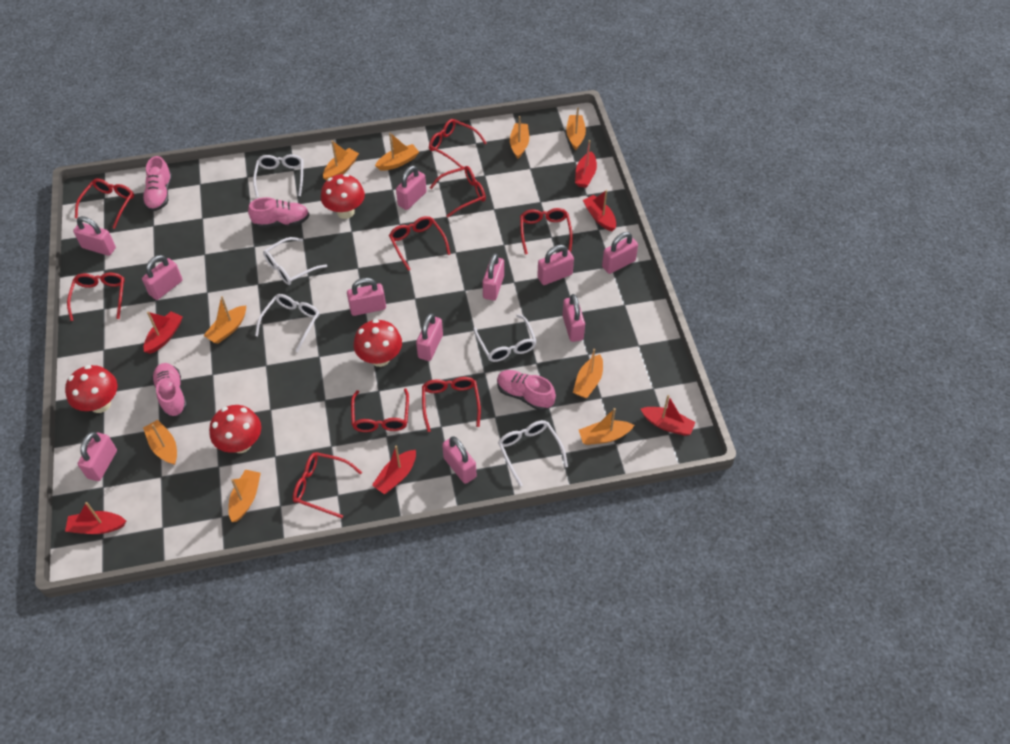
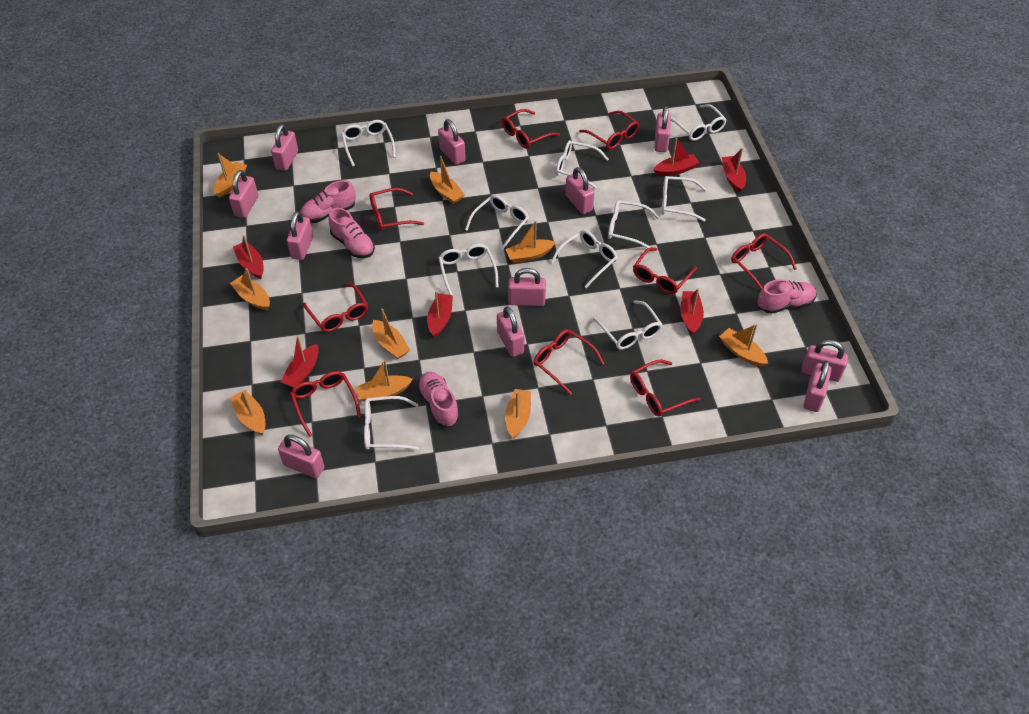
red mushroom: [65,365,118,413] [209,405,261,453] [321,174,365,219] [354,319,402,367] = 4 -> none = 0
white glasses: [253,154,303,197] [255,294,320,352] [263,237,327,285] [474,314,537,362] [498,420,568,487] = 5 -> [341,120,396,167] [364,396,419,450] [439,244,499,295] [465,195,529,250] [551,230,618,288] [556,140,609,188] [593,300,663,350] [608,200,659,249] [661,176,707,222] [671,104,727,141] = 10

